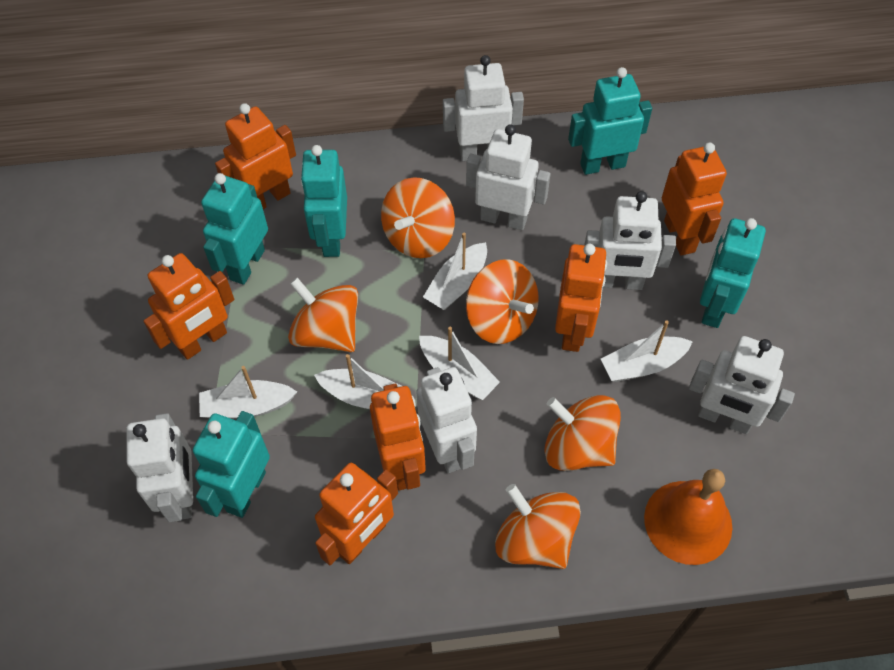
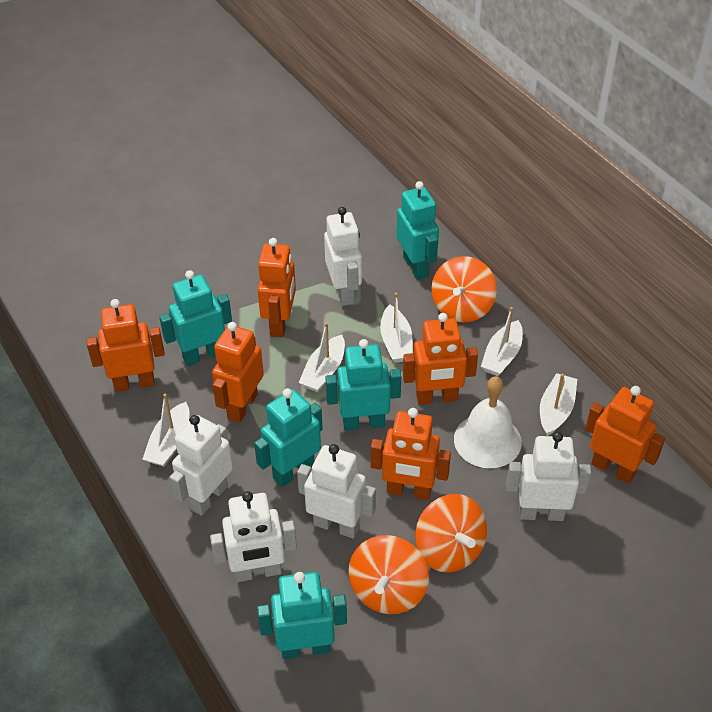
orange bell: [644,469,732,565] = 1 -> none = 0
orange spinning top: [288,277,358,352] [381,177,455,258] [466,259,539,344] [495,484,581,569] [544,395,621,471] = 5 -> [349,535,429,614] [415,494,487,573] [431,256,497,322] = 3
white bell: none = 0 -> [454,376,522,468] = 1
white robot: [127,413,193,522] [416,367,477,473] [443,55,524,161] [466,124,550,230] [584,191,676,290] [689,336,795,434] = 6 -> [169,415,233,516] [210,491,297,582] [297,444,376,539] [324,207,362,306] [506,432,591,521] = 5

